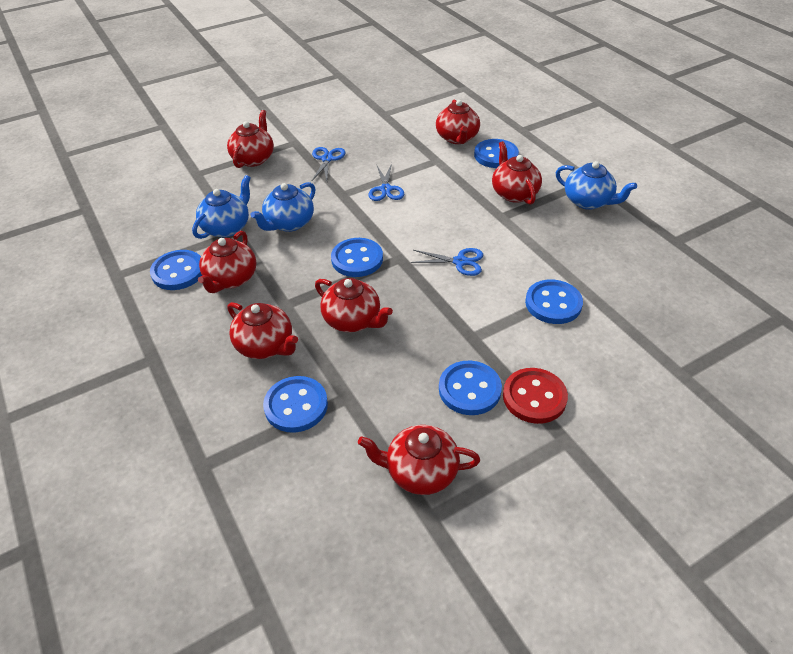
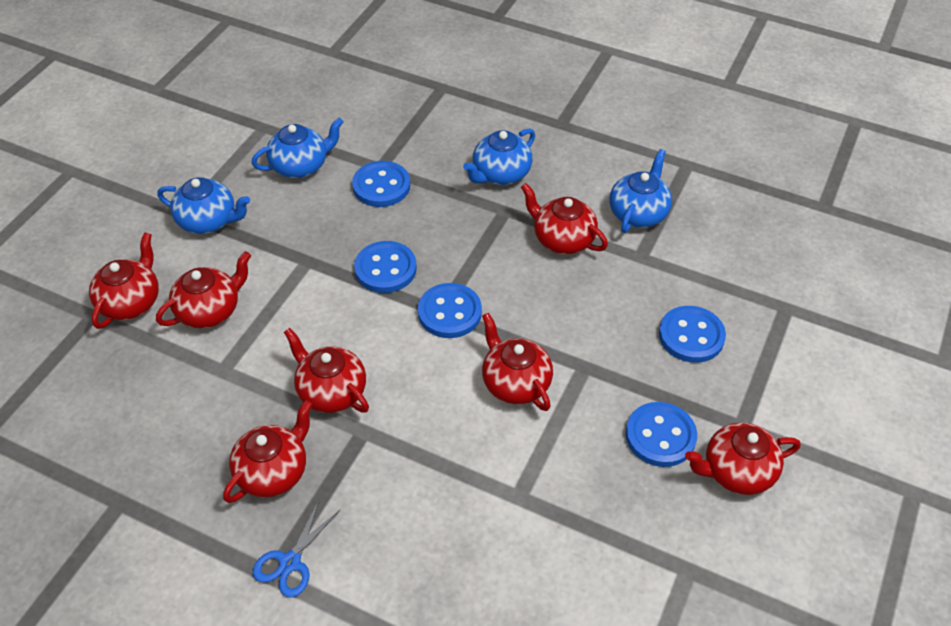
blue button: [150,250,202,290] [263,376,328,432] [331,238,383,277] [439,361,502,415] [474,139,519,168] [525,279,583,324] = 6 -> [352,161,410,207] [354,241,417,293] [418,283,482,338] [626,402,697,467] [659,306,726,363] = 5
blue scissors: [312,147,346,181] [369,163,404,201] [411,248,483,276] = 3 -> [253,501,340,597] = 1
blue teapot: [192,175,251,239] [251,182,316,232] [556,161,637,210] = 3 -> [157,177,250,234] [252,118,343,178] [463,129,535,185] [609,149,672,233] = 4
red button: [503,368,568,424] = 1 -> none = 0

